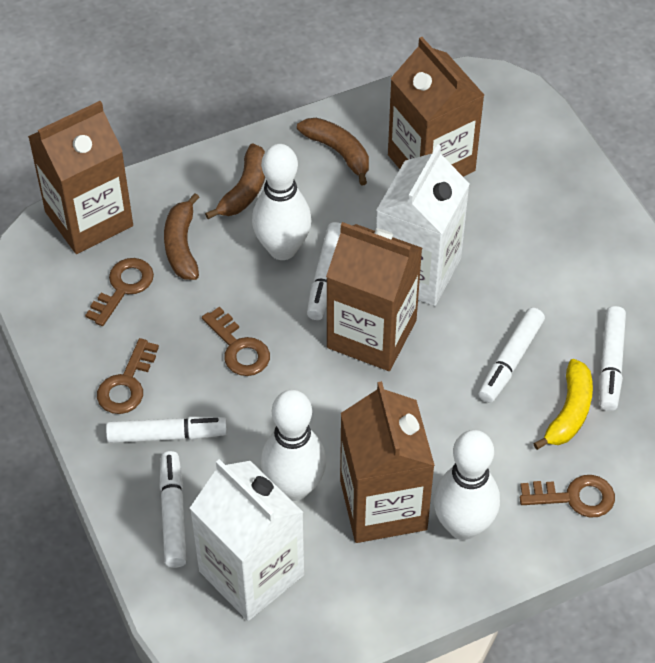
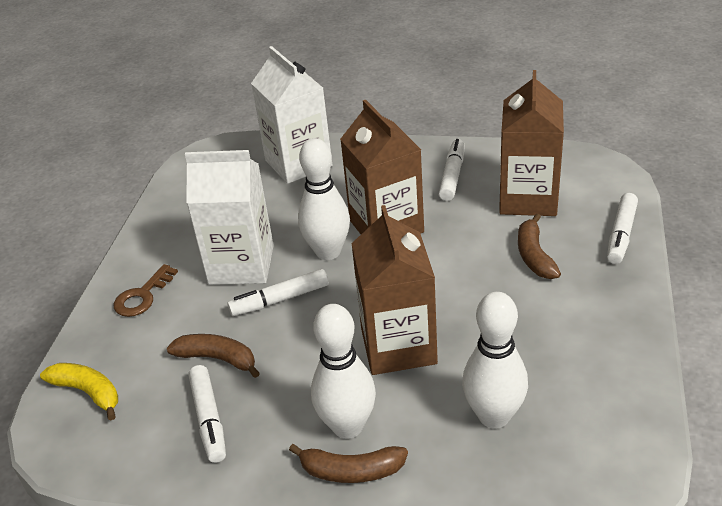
brown carton: [28,101,133,254] [326,222,422,371] [340,381,435,543] [388,37,484,177] = 4 -> [340,100,424,234] [351,205,438,375] [499,70,564,216] = 3
brown key: [85,258,154,326] [97,338,159,414] [202,307,270,376] [520,475,615,518] = 4 -> [114,264,178,317] = 1
white marker: [106,416,227,443] [159,451,187,568] [307,222,341,320] [478,308,545,403] [599,306,626,411] = 5 -> [188,365,226,463] [227,269,328,316] [439,139,465,201] [607,193,638,264] = 4

